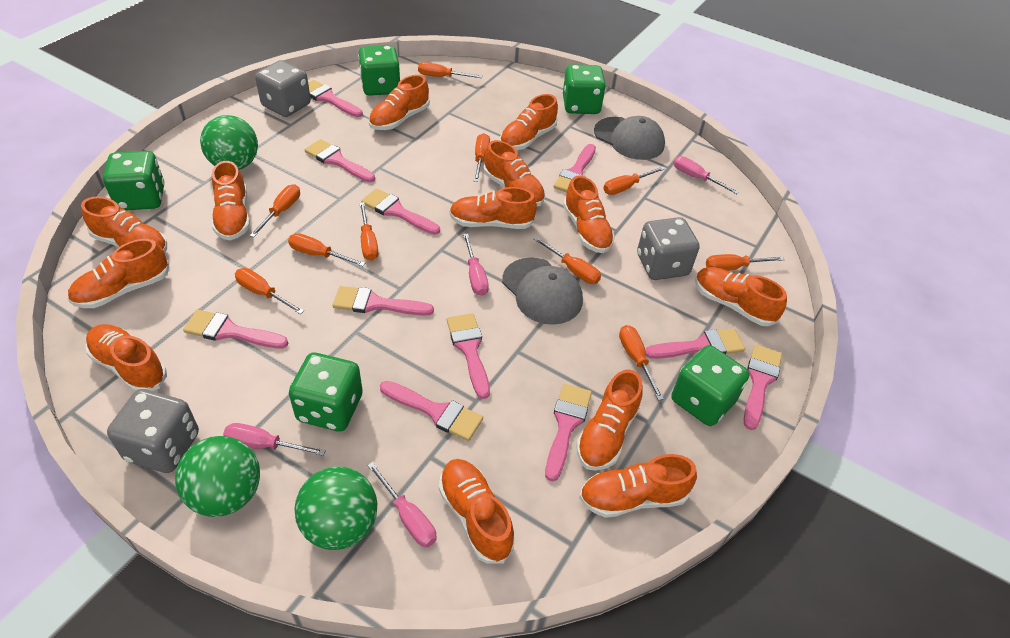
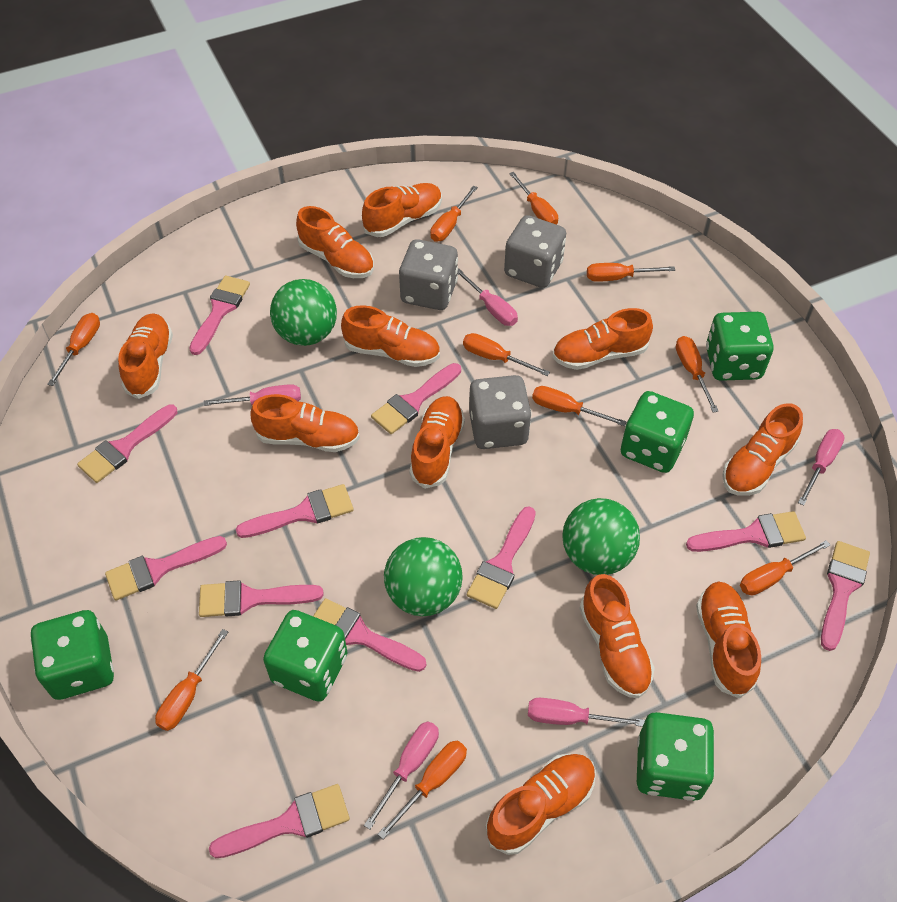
grey cap: [502,258,583,325] [594,116,665,160] = 2 -> none = 0
orange shoe: [68,239,169,308] [81,196,167,253] [86,324,167,392] [212,161,250,240] [369,75,430,130] [439,459,515,564] [449,187,537,229] [483,140,545,206] [500,94,558,150] [563,176,615,253] [576,369,643,471] [579,454,697,518] [695,267,787,326] = 13 -> [118,313,173,399] [251,394,360,452] [296,206,374,278] [341,305,440,367] [362,183,442,237] [409,396,465,489] [485,754,596,855] [552,308,653,370] [579,574,655,698] [696,582,761,698] [722,403,803,496] = 11
pink screwdriver: [223,423,326,456] [367,462,437,547] [463,233,489,296] [673,156,739,194] = 4 -> [203,384,301,406] [364,721,439,829] [457,268,518,326] [528,698,645,727] [798,429,845,506] = 5

